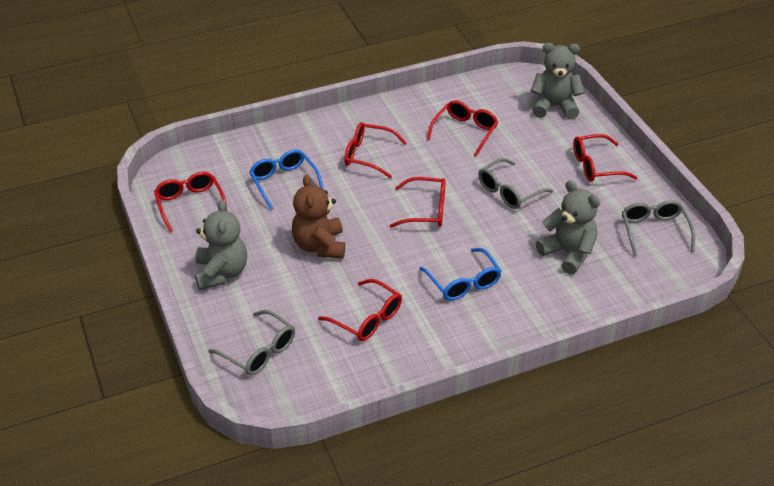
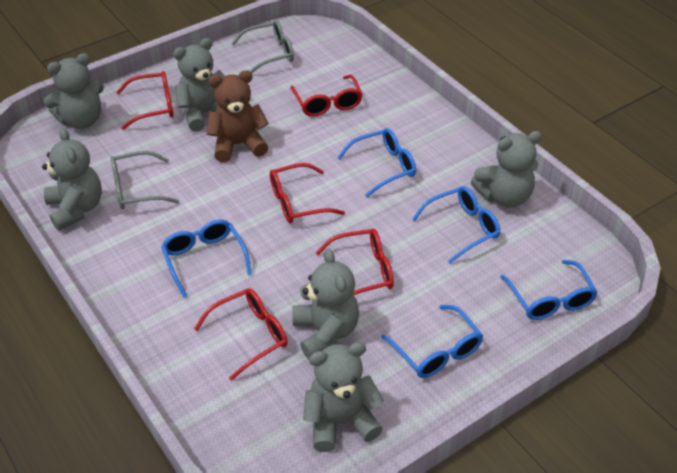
blue glasses: [249,149,324,210] [419,248,502,301] = 2 -> [161,220,252,298] [338,128,416,197] [381,305,483,378] [412,186,500,263] [500,260,598,320] = 5
grey glasses: [208,310,295,375] [478,158,553,209] [622,200,695,257] = 3 -> [111,151,179,209] [231,20,294,73] = 2
grey teddy bear: [195,200,247,290] [530,43,584,119] [536,180,600,275] = 3 -> [42,128,102,231] [43,53,104,129] [173,38,224,132] [292,248,359,359] [303,342,384,452] [471,131,542,208] = 6
red glasses: [154,171,227,232] [318,279,402,341] [344,122,407,178] [390,177,446,228] [427,100,498,157] [573,134,638,182] = 6 -> [116,71,173,130] [194,288,288,381] [270,163,345,223] [290,75,363,117] [315,228,394,295] = 5

